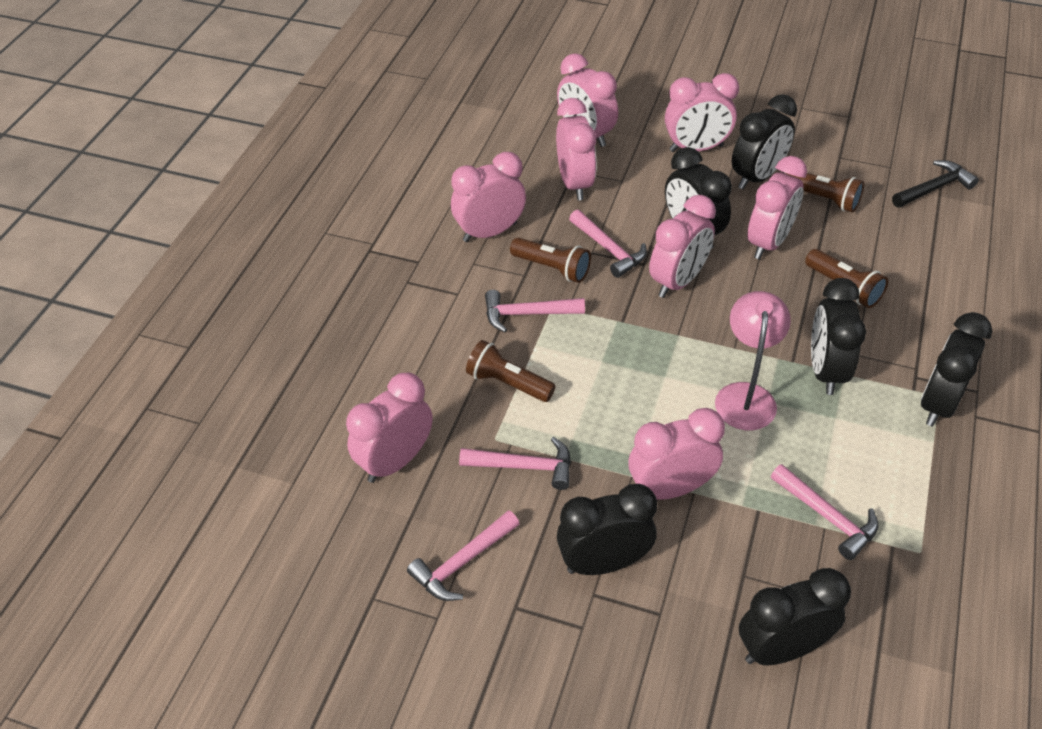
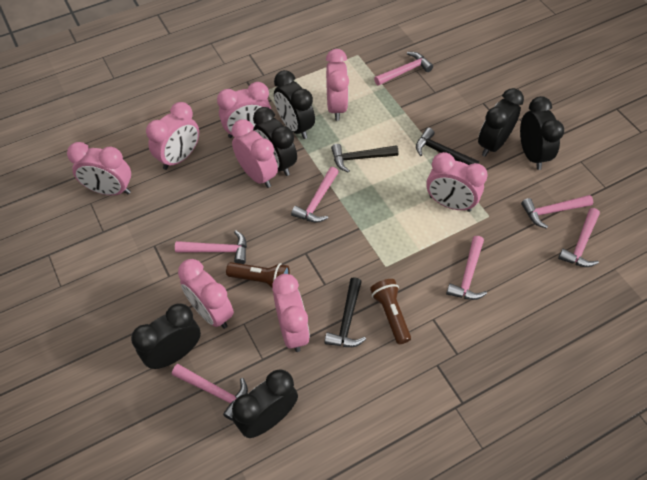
black hammer: [892,160,979,208] = 1 -> [324,277,366,347] [331,144,398,173] [416,128,479,165] = 3
brown flashlight: [466,340,556,402] [510,238,591,283] [786,173,864,212] [805,249,888,308] = 4 -> [226,262,290,287] [370,279,411,344] = 2
pink hammer: [407,510,520,601] [459,437,571,490] [485,290,585,332] [569,210,647,278] [771,464,879,560] = 5 -> [172,364,248,421] [175,230,247,264] [291,167,339,223] [374,52,433,86] [446,236,487,300] [521,195,593,229] [558,208,600,267] = 7
pink lamp: [715,291,791,430] = 1 -> none = 0

